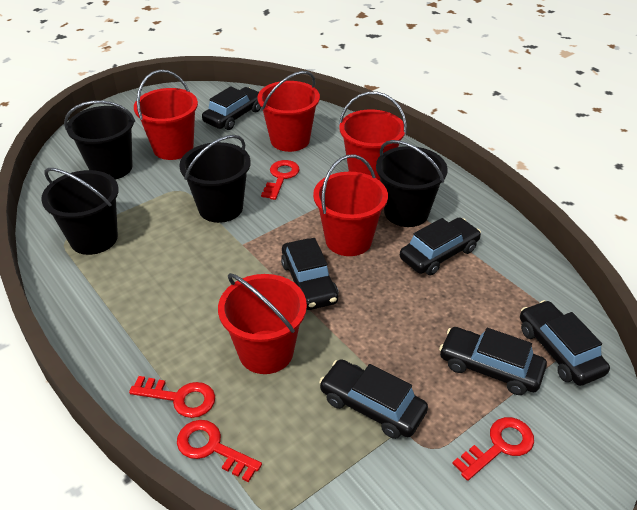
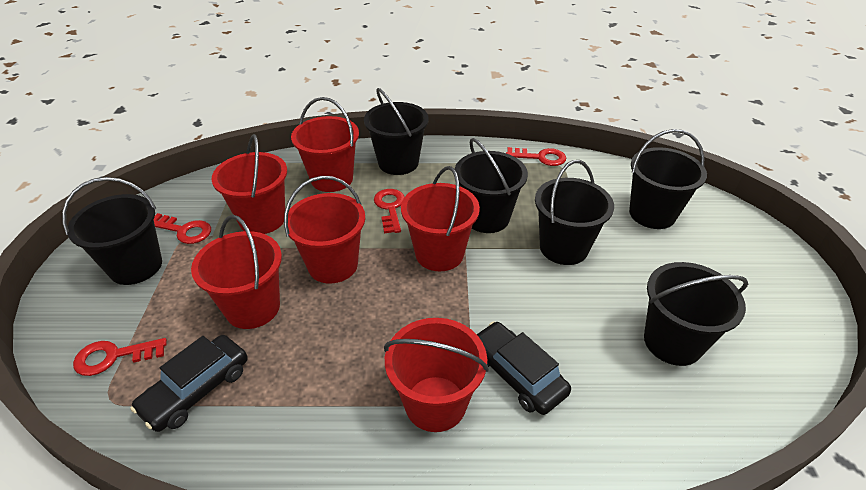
black bucket: [41,168,119,255] [64,101,135,180] [179,135,251,223] [376,140,448,227] = 4 -> [62,177,162,285] [364,88,429,175] [455,138,528,233] [535,160,614,265] [629,129,707,229] [644,262,748,366] = 6
black car: [202,86,261,130] [281,238,339,310] [319,359,428,439] [400,217,481,275] [439,327,547,395] [520,300,610,386] = 6 -> [130,335,248,432] [475,321,571,415] = 2
red bucket: [134,70,198,160] [218,273,307,374] [257,71,320,152] [313,155,388,256] [339,92,407,181] = 5 -> [191,215,282,329] [211,134,287,234] [284,176,365,284] [291,97,359,192] [384,318,489,432] [401,166,480,271] = 6

